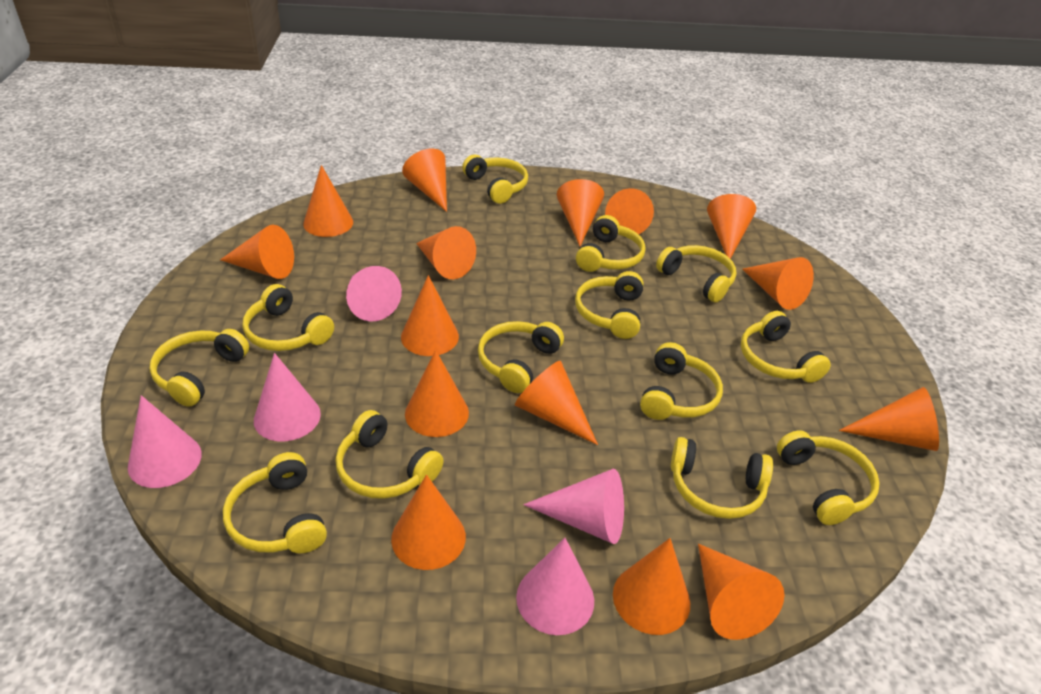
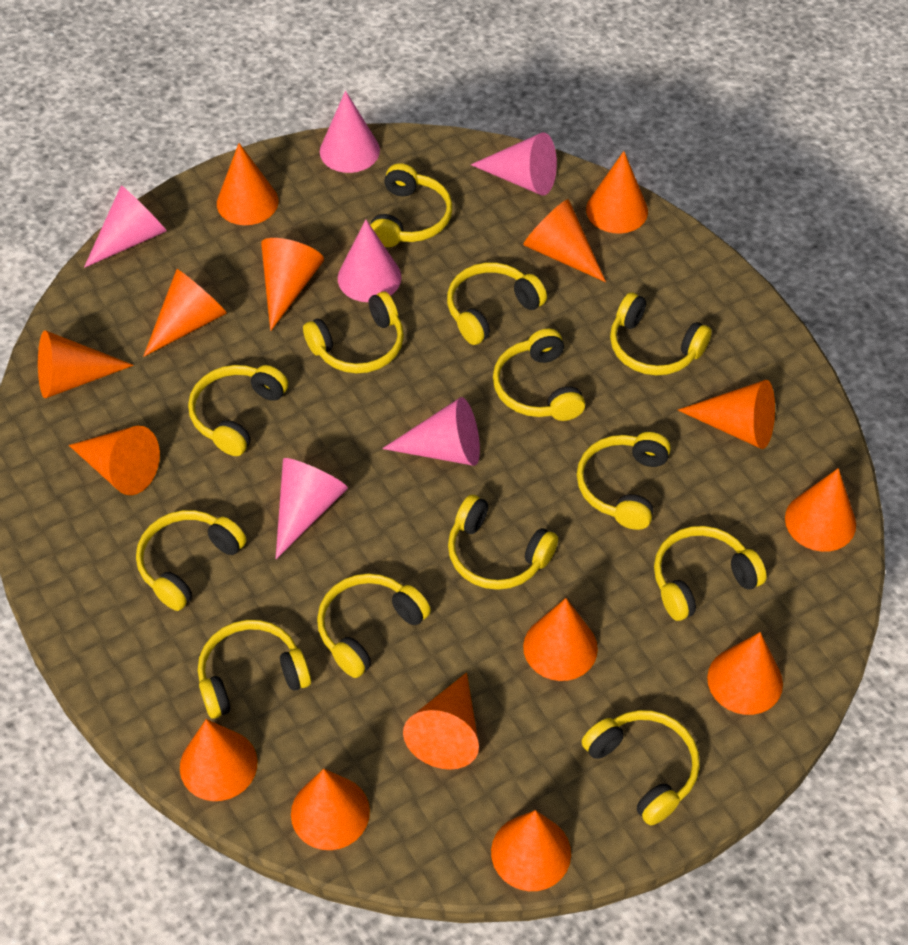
pink cone: [128,395,202,488] [254,353,321,442] [346,266,402,322] [516,538,594,635] [523,469,624,544] = 5 -> [84,185,167,268] [276,458,348,559] [320,91,380,173] [338,219,401,302] [382,397,480,466] [471,132,557,196] = 6

